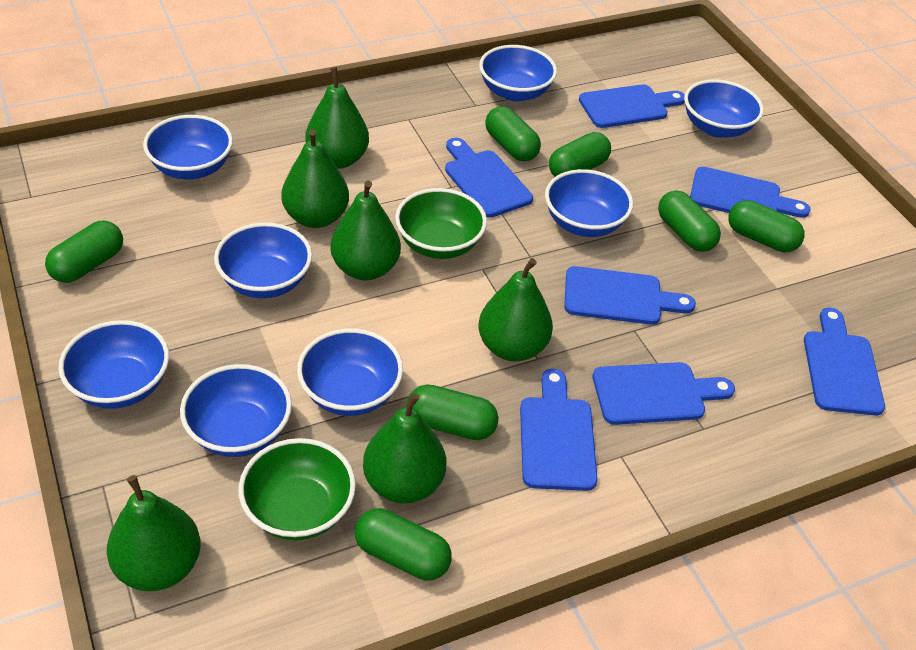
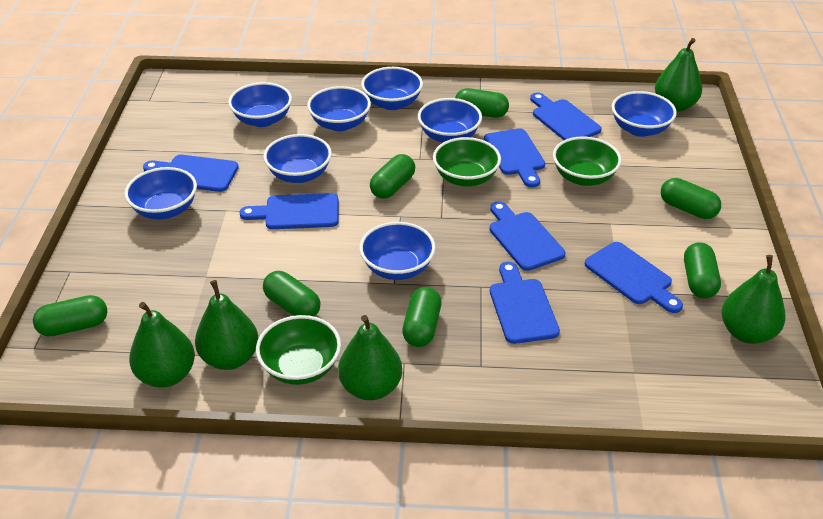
green bowl: [238,438,356,540] [395,188,487,259] = 2 -> [256,315,341,385] [433,137,501,187] [553,136,622,186] = 3
green pear: [107,475,201,591] [281,129,349,228] [306,67,369,169] [330,181,401,280] [363,393,446,504] [478,258,553,361] = 6 -> [129,302,195,388] [195,280,258,370] [338,315,402,400] [655,38,702,112] [721,255,786,344] = 5

